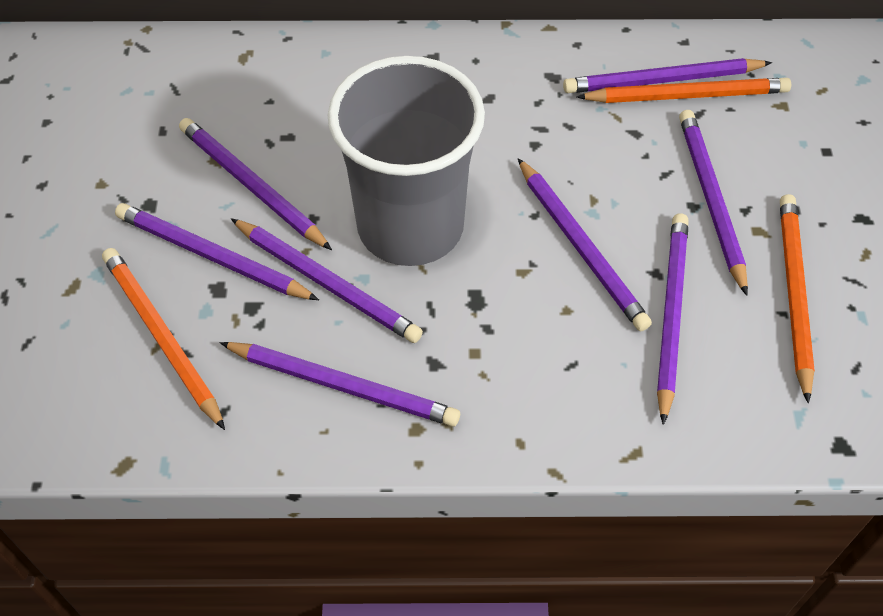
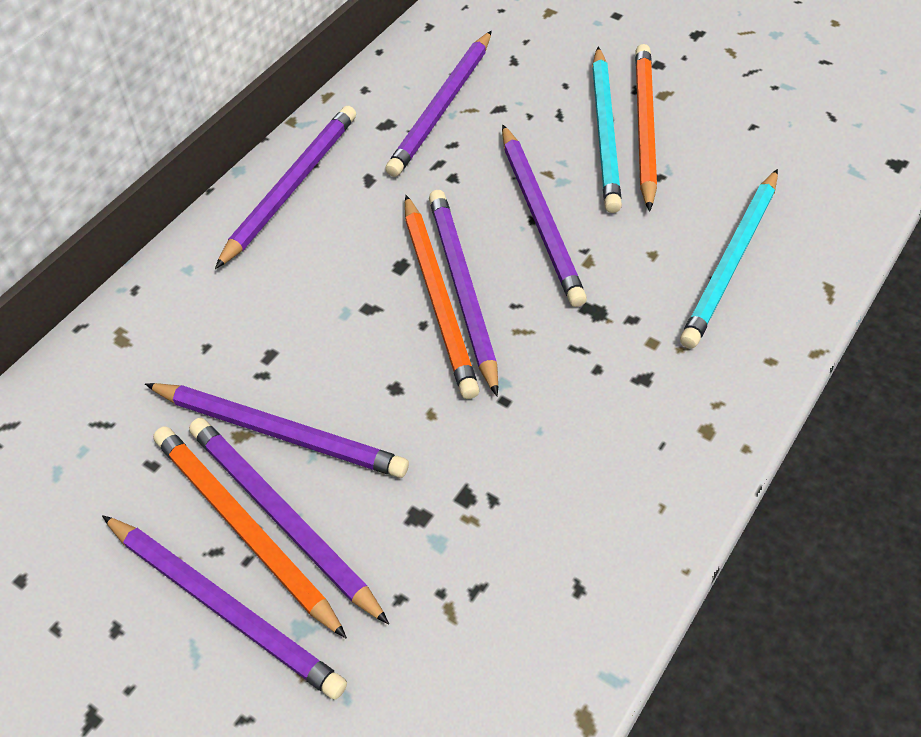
grey cup: [328,56,485,266] = 1 -> none = 0
purple pencil: [115,203,319,300] [179,118,332,250] [220,342,460,427] [231,218,423,343] [518,158,652,331] [563,58,772,93] [657,214,689,425] [679,110,748,296] = 8 -> [102,515,347,700] [145,383,409,478] [189,418,389,625] [215,106,356,269] [385,31,492,177] [429,190,498,397] [502,124,587,307] = 7
turquoise pencil: none = 0 -> [592,47,622,213] [680,169,778,349] = 2

